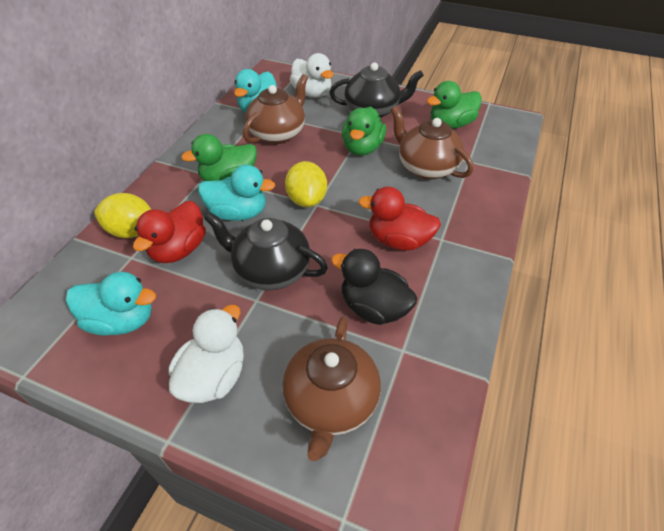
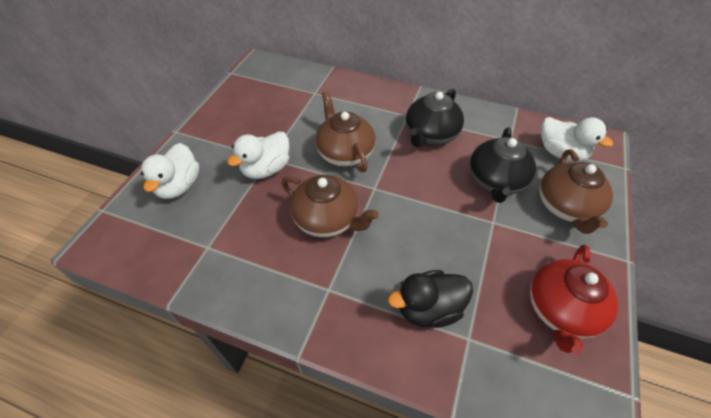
green duck: [181,134,257,181] [342,107,386,156] [427,81,482,129] = 3 -> none = 0
red duck: [133,201,206,263] [358,187,441,251] = 2 -> none = 0
red teapot: none = 0 -> [530,245,619,354] = 1
turquoise duck: [66,272,156,336] [198,165,275,221] [234,69,277,113] = 3 -> none = 0
white duck: [169,305,244,403] [290,53,333,98] = 2 -> [141,143,199,199] [227,131,289,179] [541,117,613,162] = 3
yellow lemon: [94,193,151,238] [285,161,327,207] = 2 -> none = 0

